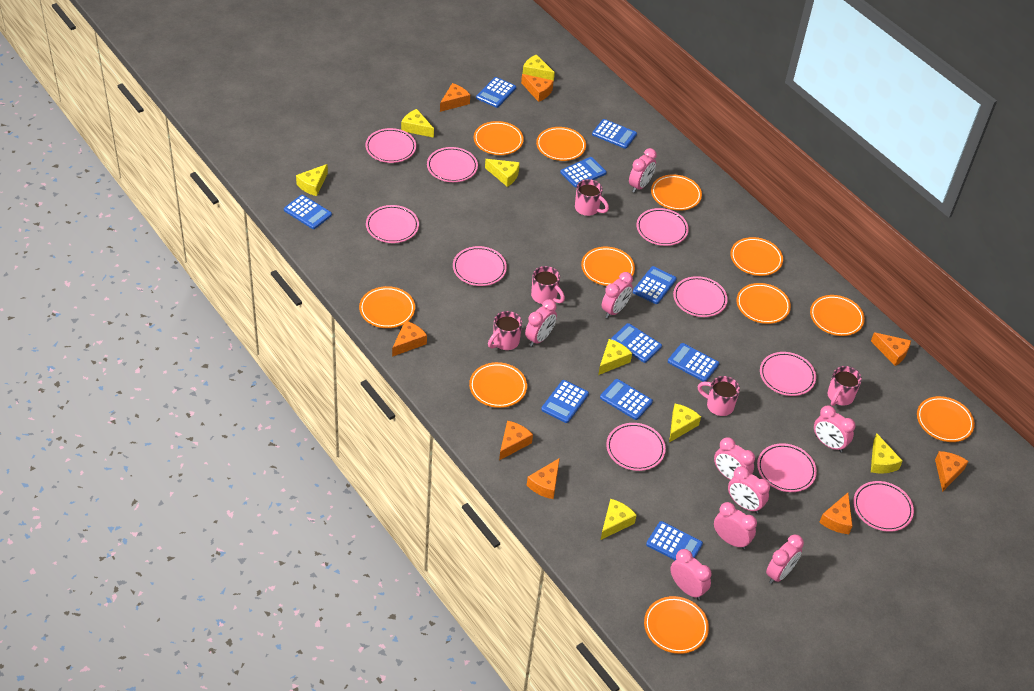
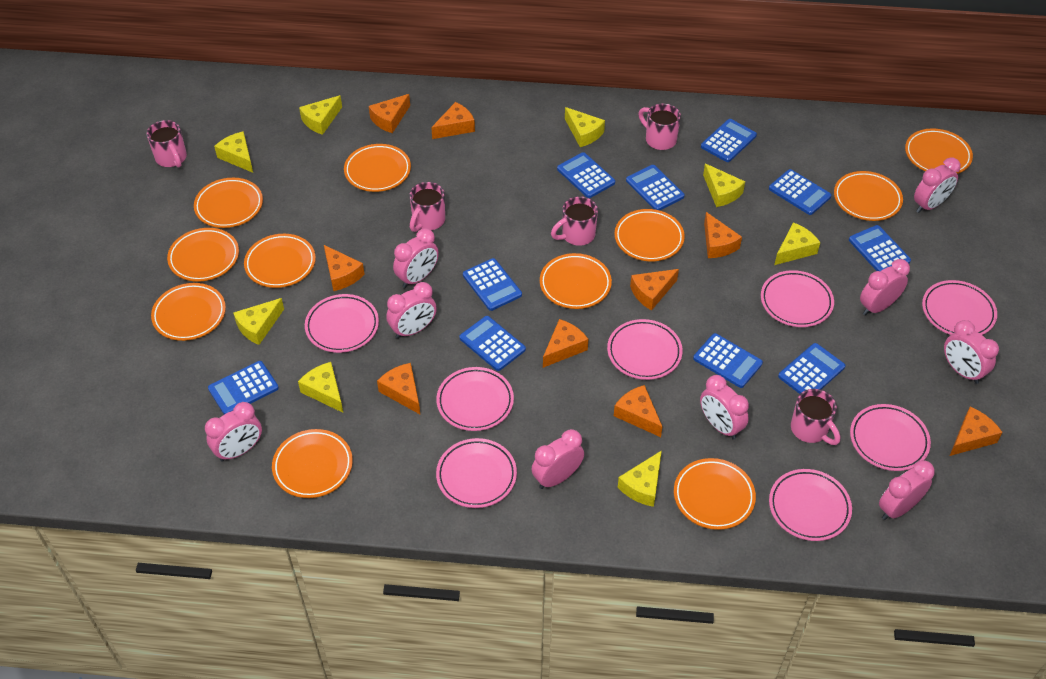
orange cheese: [392,321,427,357] [440,83,470,112] [499,421,533,460] [521,74,554,102] [527,458,560,499] [819,493,852,534] [871,332,911,366] [935,451,968,492] = 8 -> [324,245,365,291] [369,94,410,133] [377,363,420,414] [431,102,475,139] [543,319,588,368] [614,385,662,437] [630,269,679,311] [704,212,742,258] [950,407,1003,456] = 9
pink plate: [365,128,416,163] [366,205,419,243] [427,147,478,182] [453,246,507,286] [606,423,666,471] [636,208,689,246] [673,276,728,317] [757,443,817,492] [760,352,816,396] [853,481,914,532] = 10 -> [305,294,379,353] [436,367,514,431] [436,438,517,508] [607,319,683,380] [761,270,834,327] [769,469,852,541] [850,404,931,471] [922,280,997,335] = 8

